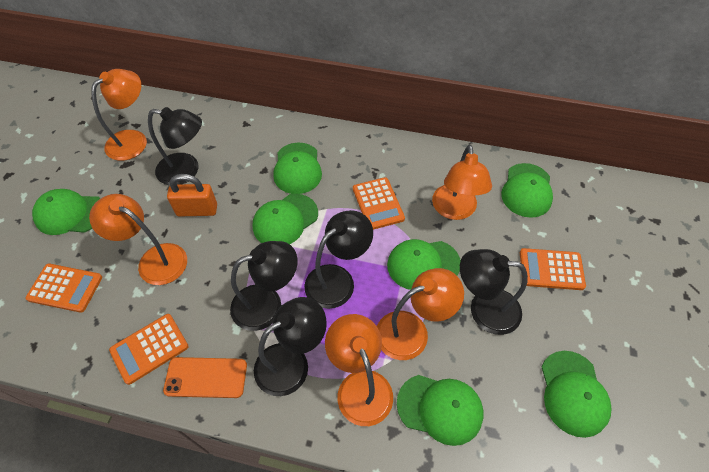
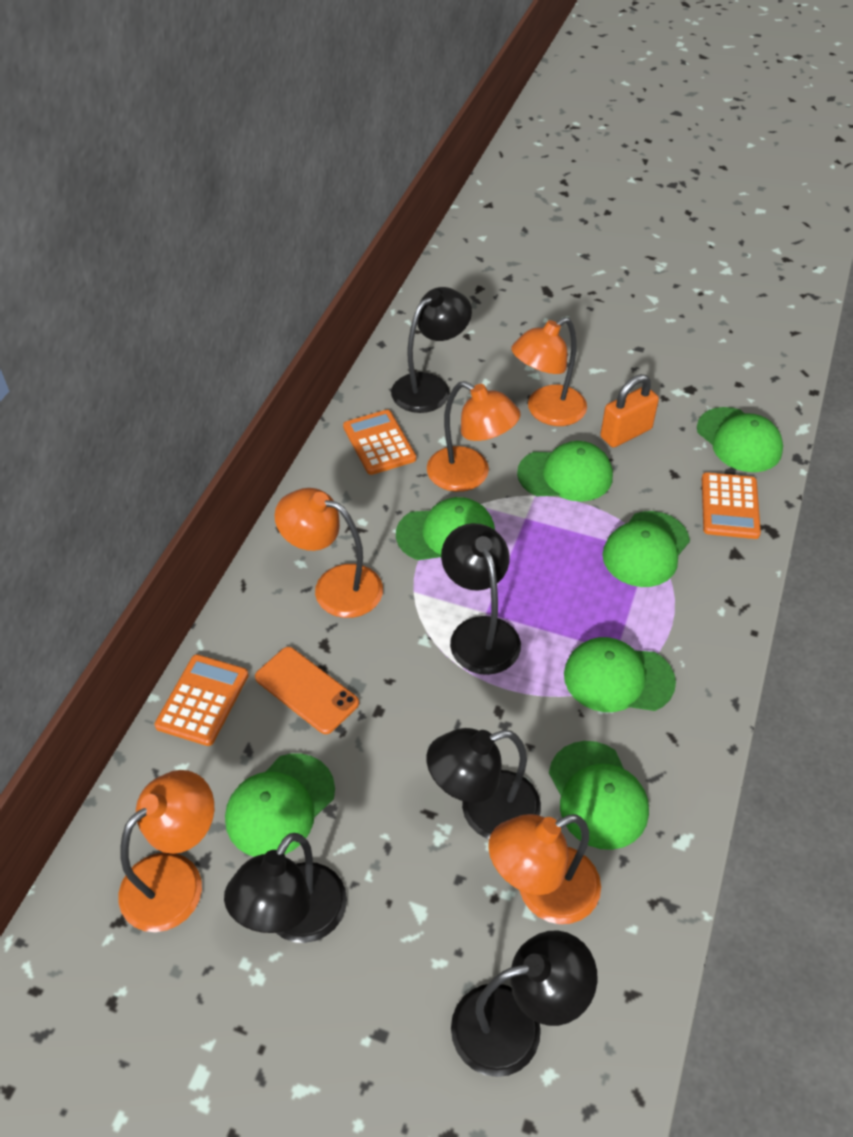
orange calculator: [25,264,102,313] [109,314,188,385] [353,177,405,230] [520,248,586,290] = 4 -> [155,654,249,746] [343,410,416,475] [702,472,761,539] = 3

